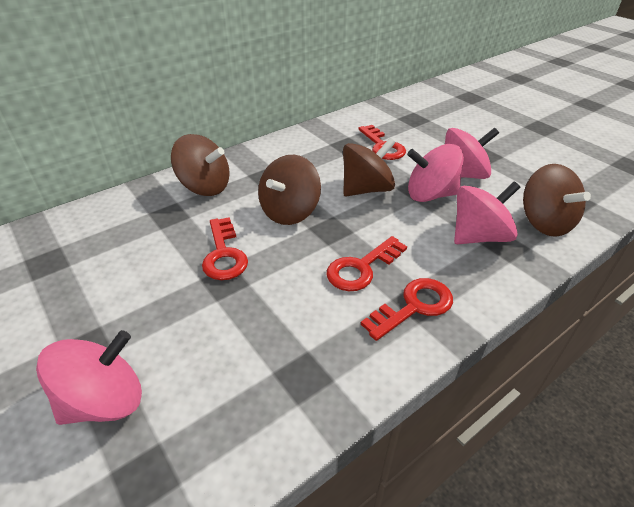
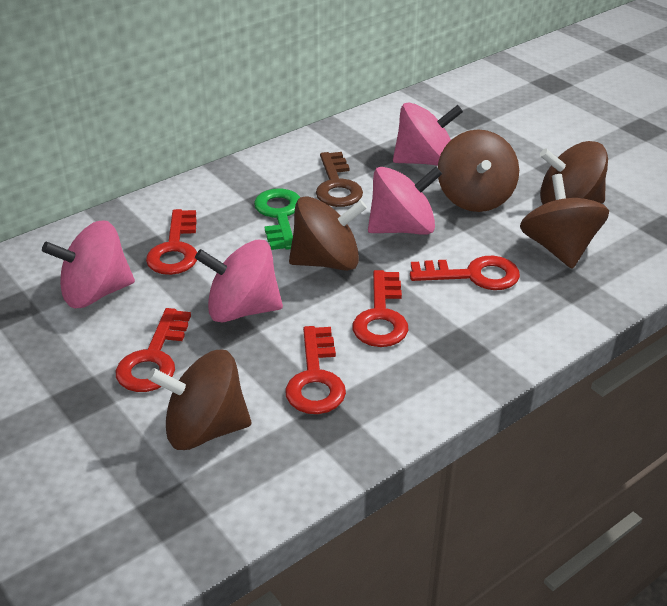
brown key: none = 0 -> [316,152,363,207] = 1
brown spinning top: [171,134,230,196] [258,155,321,225] [343,138,395,196] [523,164,591,237] = 4 -> [148,350,251,450] [289,196,367,271] [438,129,519,212] [520,174,609,269] [540,141,608,204] = 5
green key: none = 0 -> [254,189,300,250] = 1
red key: [202,217,248,280] [326,236,407,291] [358,125,406,160] [361,278,453,341] = 4 -> [116,308,191,392] [146,209,197,275] [285,326,346,414] [353,270,408,347] [410,256,520,290] = 5

